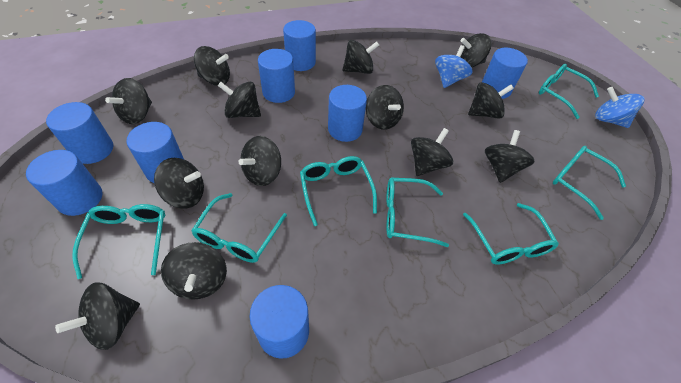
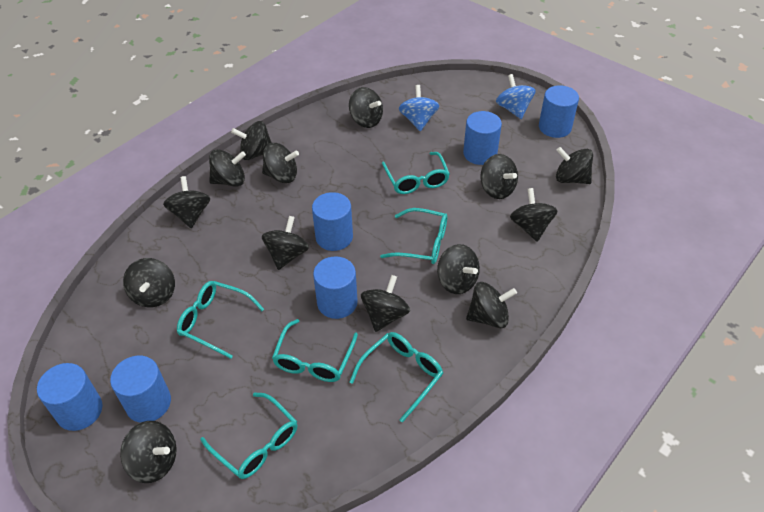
black spinning top: [55,282,140,350] [105,78,152,124] [154,158,204,209] [161,242,227,300] [194,46,230,86] [218,82,261,118] [239,136,281,186] [343,40,379,74] [366,85,404,130] [411,128,453,176] [460,33,492,67] [468,82,514,119] [485,130,535,183] = 13 -> [120,421,177,483] [123,258,175,307] [163,176,210,228] [209,149,246,187] [231,121,272,160] [262,143,299,183] [262,216,309,270] [349,87,383,128] [361,275,410,332] [437,244,480,294] [466,282,517,328] [480,154,518,199] [510,188,558,241] [556,147,593,184] = 14
blue cylinder: [26,150,102,216] [46,102,113,164] [126,122,184,183] [250,285,309,359] [258,49,295,103] [283,20,316,71] [328,85,367,142] [482,48,528,99] = 8 -> [37,363,102,431] [110,355,171,423] [312,192,353,251] [313,256,358,319] [463,111,502,165] [539,85,579,138] = 6
turquoise glasses: [72,204,165,279] [191,193,287,263] [300,156,377,226] [386,178,449,247] [463,203,559,265] [539,64,599,119] [553,146,626,220] = 7 -> [177,281,264,359] [200,392,297,479] [272,319,358,382] [350,332,443,423] [380,208,447,264] [382,152,450,194] = 6

